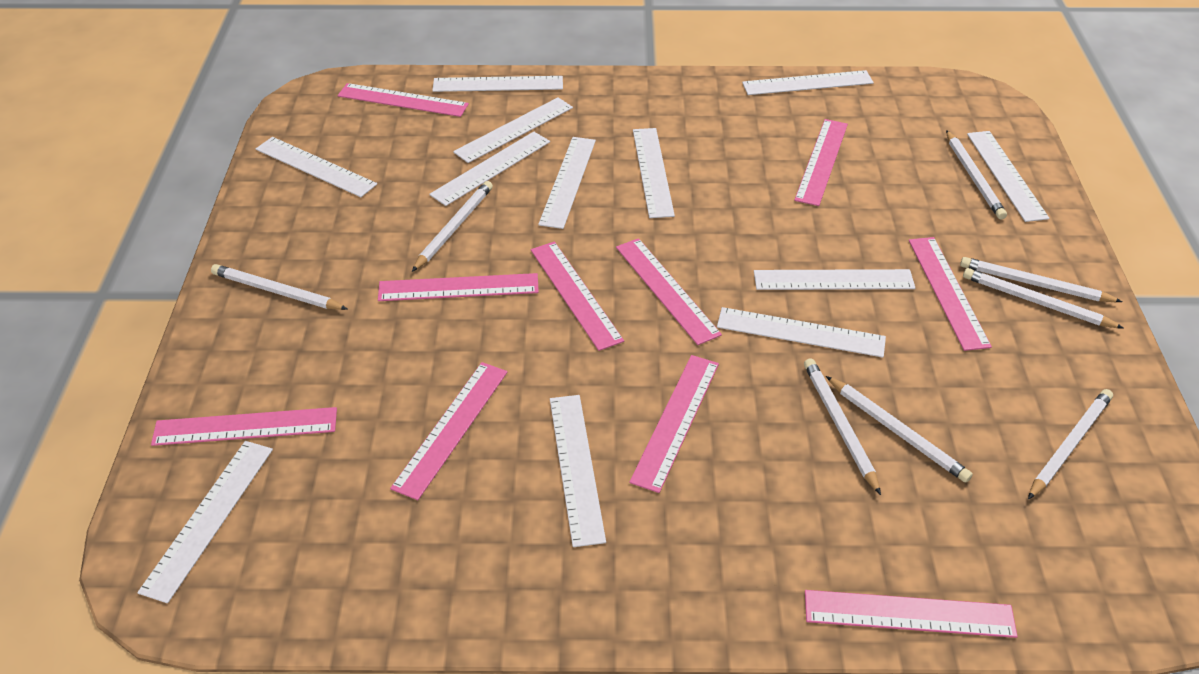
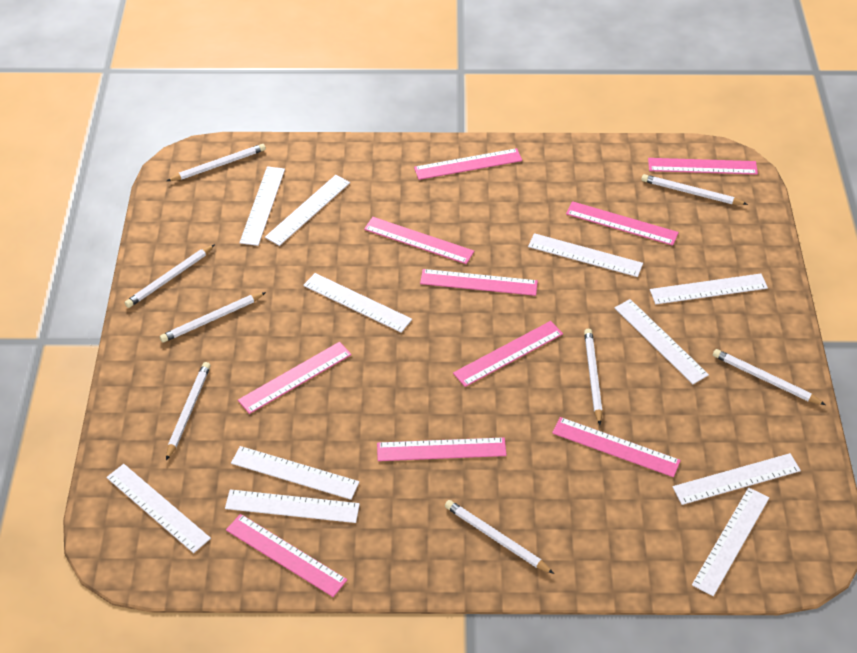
white ruler: [137,441,273,603] [256,137,377,197] [429,131,550,206] [432,76,563,92] [453,97,573,163] [538,137,596,229] [550,395,606,547] [633,128,675,218] [717,307,886,358] [742,70,874,95] [754,269,915,290] [967,131,1049,222] = 12 -> [106,464,211,553] [225,489,360,523] [231,446,359,500] [239,166,285,246] [265,175,350,246] [303,273,412,333] [528,233,643,277] [615,299,709,384] [650,273,768,304] [673,453,801,505] [692,488,769,596] = 11

